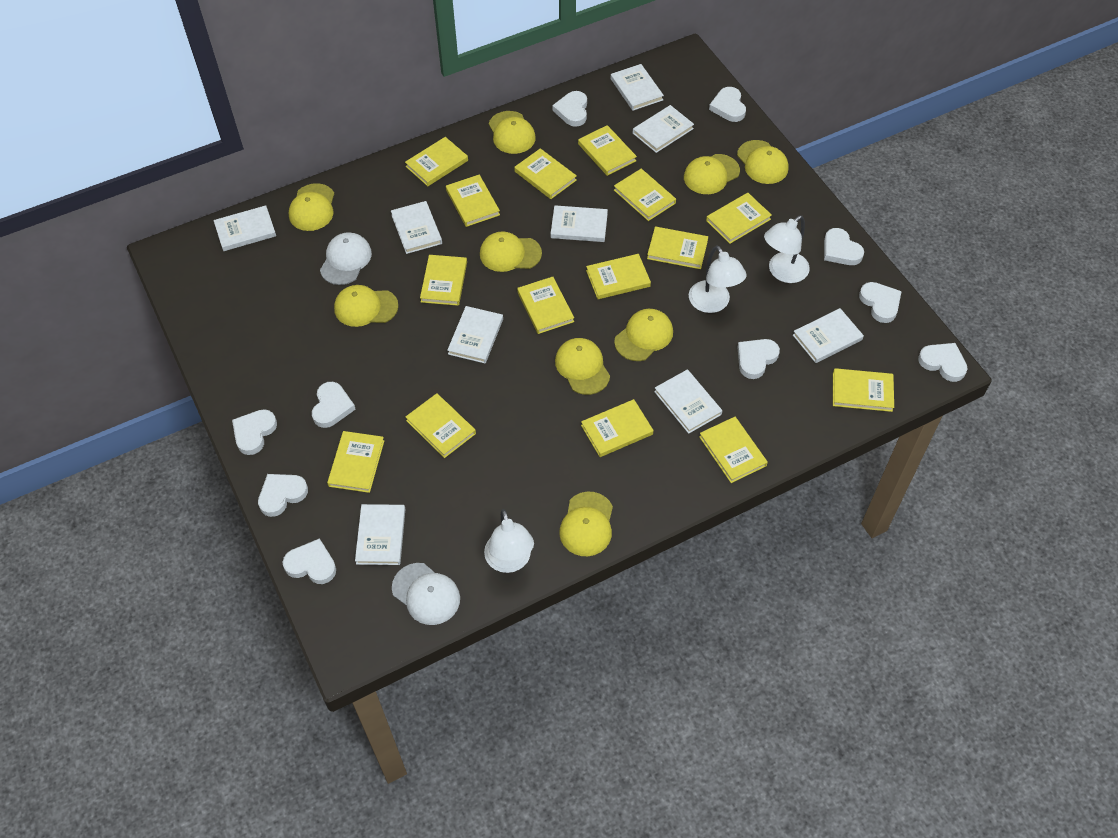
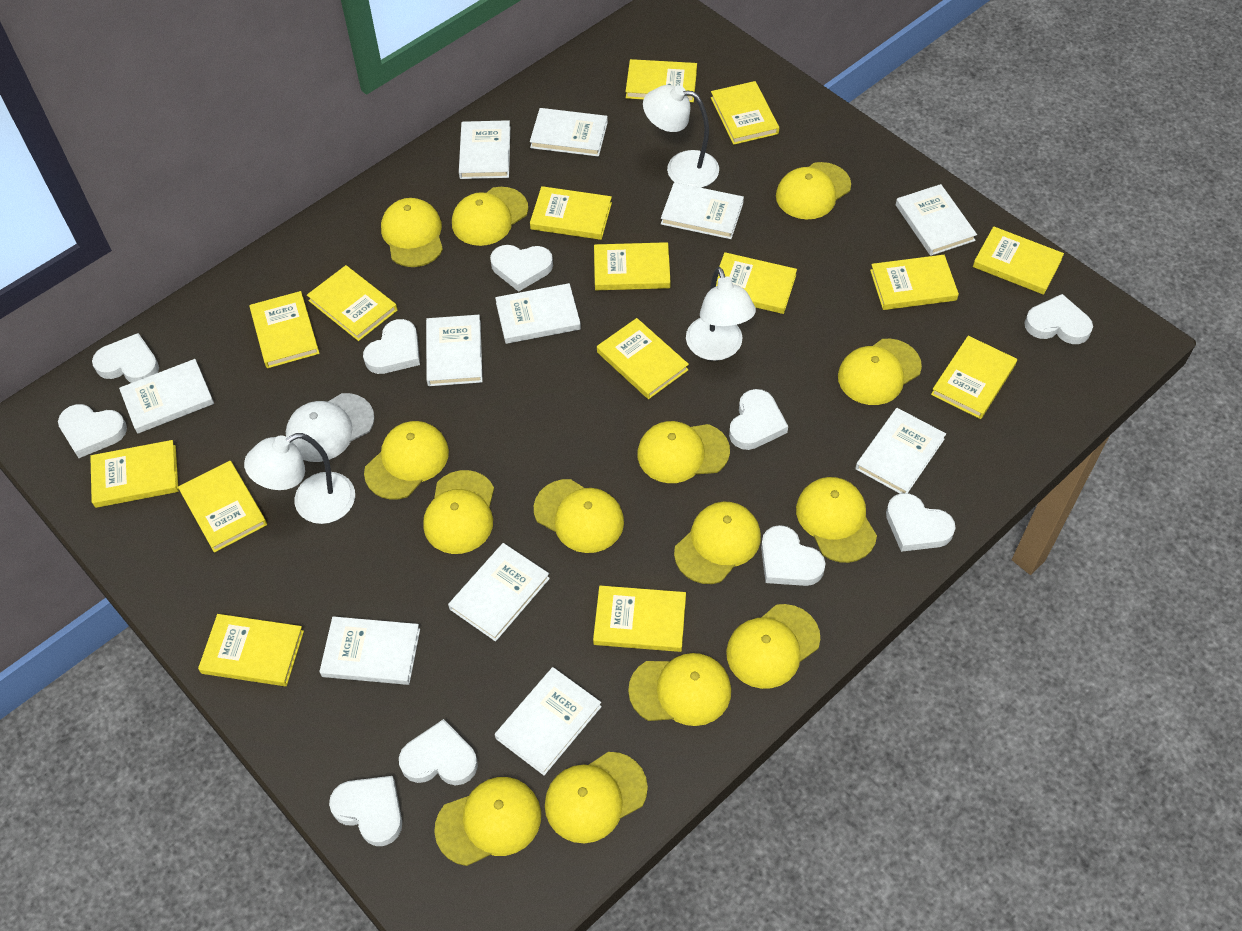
white book: [214,205,276,251] [355,504,405,565] [391,201,442,254] [447,306,503,363] [551,205,608,242] [611,64,664,111] [633,105,694,153] [654,369,722,434] [793,308,864,363] = 9 -> [119,359,214,434] [319,616,420,685] [426,315,483,386] [448,543,550,641] [459,120,510,179] [495,283,581,344] [495,667,602,775] [530,108,608,157] [661,182,744,239] [855,408,946,494] [896,184,977,256] = 11
white cap: [320,232,372,285] [392,563,460,625] = 2 -> [286,393,375,462] = 1
yellow cap: [289,183,334,231] [334,285,398,327] [480,231,542,272] [489,111,536,154] [555,338,610,395] [559,492,613,556] [614,309,673,361] [684,154,740,194] [737,140,789,184] = 9 -> [364,421,449,500] [381,198,443,267] [423,470,494,554] [434,777,541,866] [452,187,528,246] [534,479,624,553] [545,752,648,843] [628,653,731,726] [637,421,730,483] [674,502,761,584] [726,604,820,689] [776,162,851,219] [796,477,877,563] [838,339,922,405] = 14

